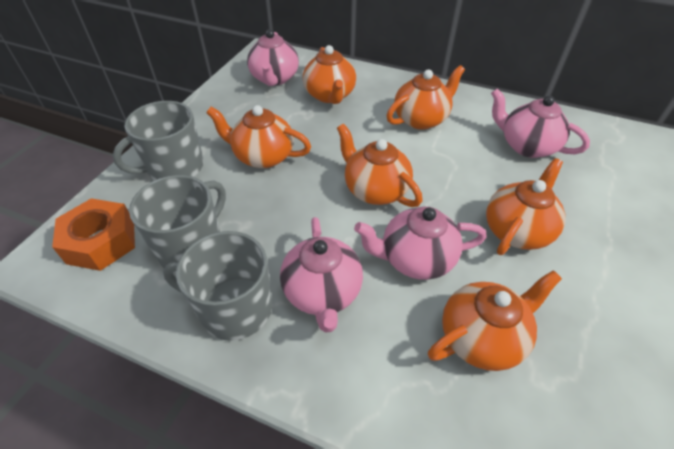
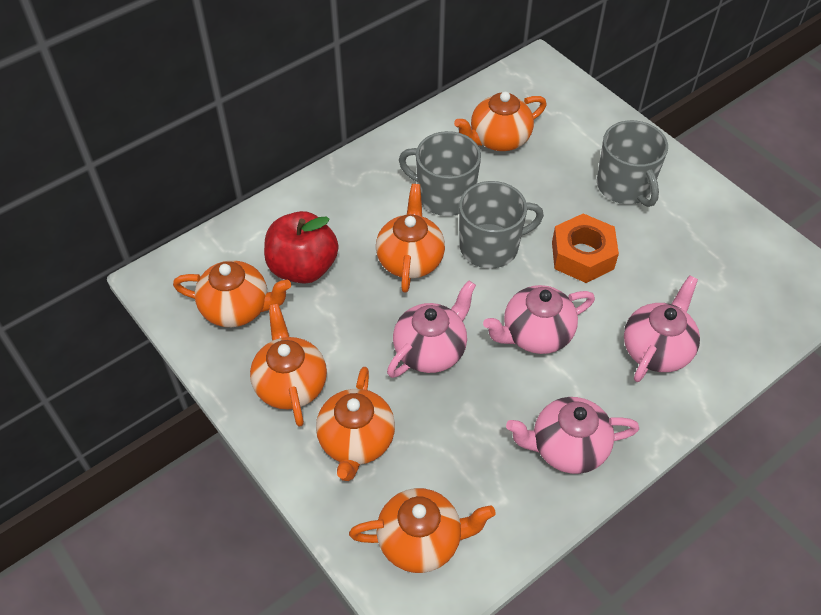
red apple: none = 0 -> [264,211,338,284] = 1

